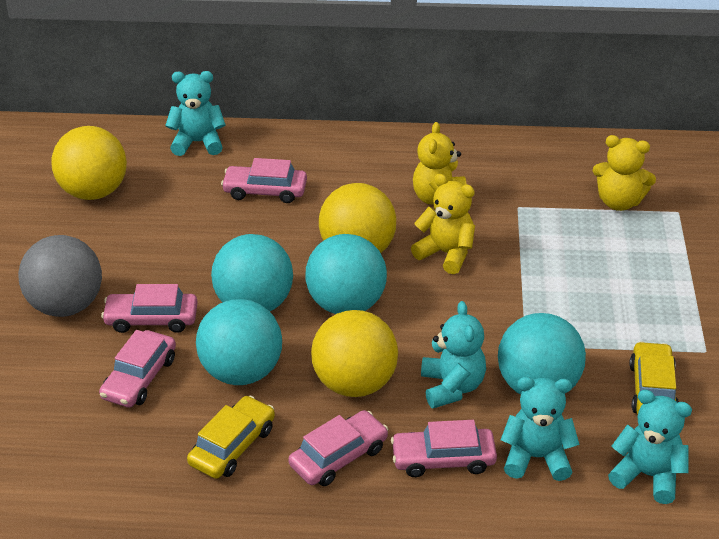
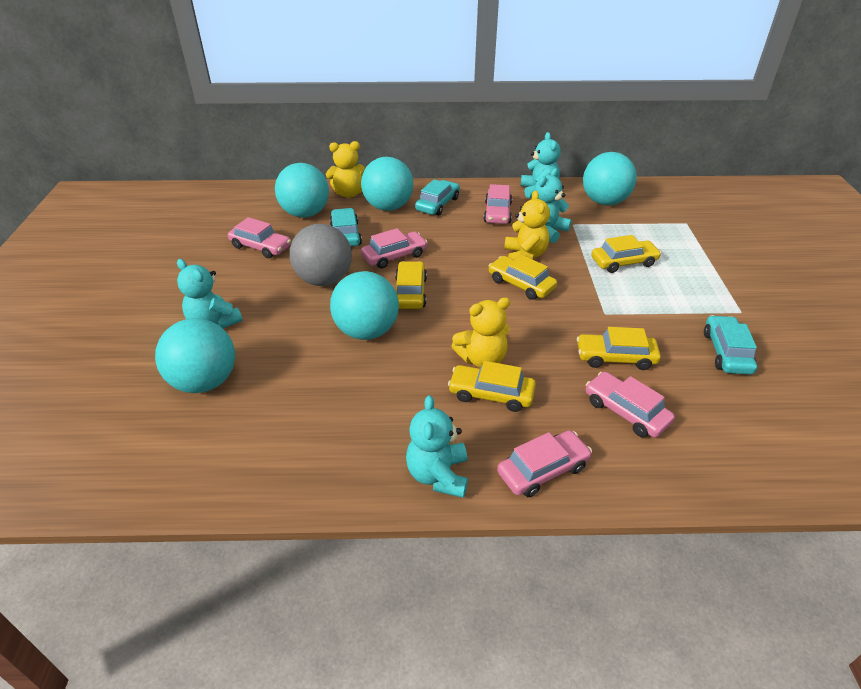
turquoise ball: [196,299,282,385] [211,234,293,311] [306,234,387,314] [498,313,586,395] = 4 -> [155,318,235,393] [275,163,329,218] [330,271,399,340] [361,157,413,211] [583,152,637,205] = 5
turquoise car: none = 0 -> [330,208,362,247] [415,179,460,216] [704,315,757,375] = 3
yellow ball: [51,126,127,200] [311,310,398,397] [319,183,396,253] = 3 -> none = 0
yellow car: [187,395,275,479] [629,341,679,415] = 2 -> [395,261,427,309] [448,361,536,412] [488,255,557,300] [577,327,661,370] [591,235,661,273] = 5

